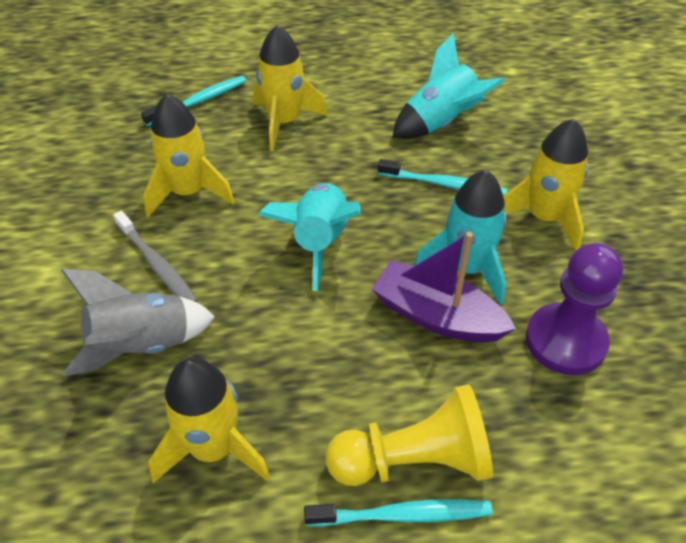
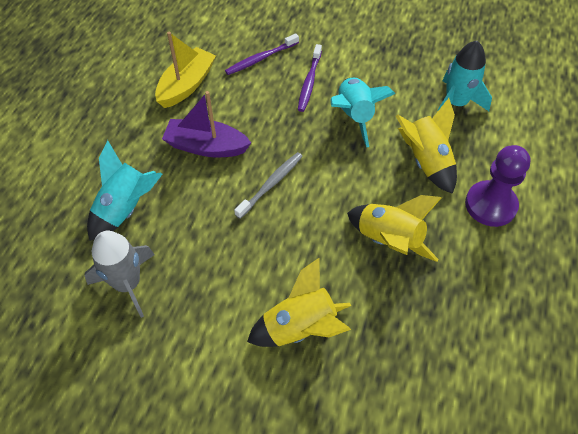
purple toothbrush: none = 0 -> [225,33,299,75] [298,44,322,112] = 2
turquoise toothbrush: [141,76,246,126] [304,499,493,526] [378,159,507,195] = 3 -> none = 0
yellow boat: none = 0 -> [155,32,216,108] = 1
yellow pawn: [326,384,493,486] = 1 -> none = 0
yellow rocket: [143,94,235,217] [148,357,270,483] [253,25,328,151] [503,119,589,250] = 4 -> [247,258,351,347] [347,195,442,262] [396,98,457,194] = 3

